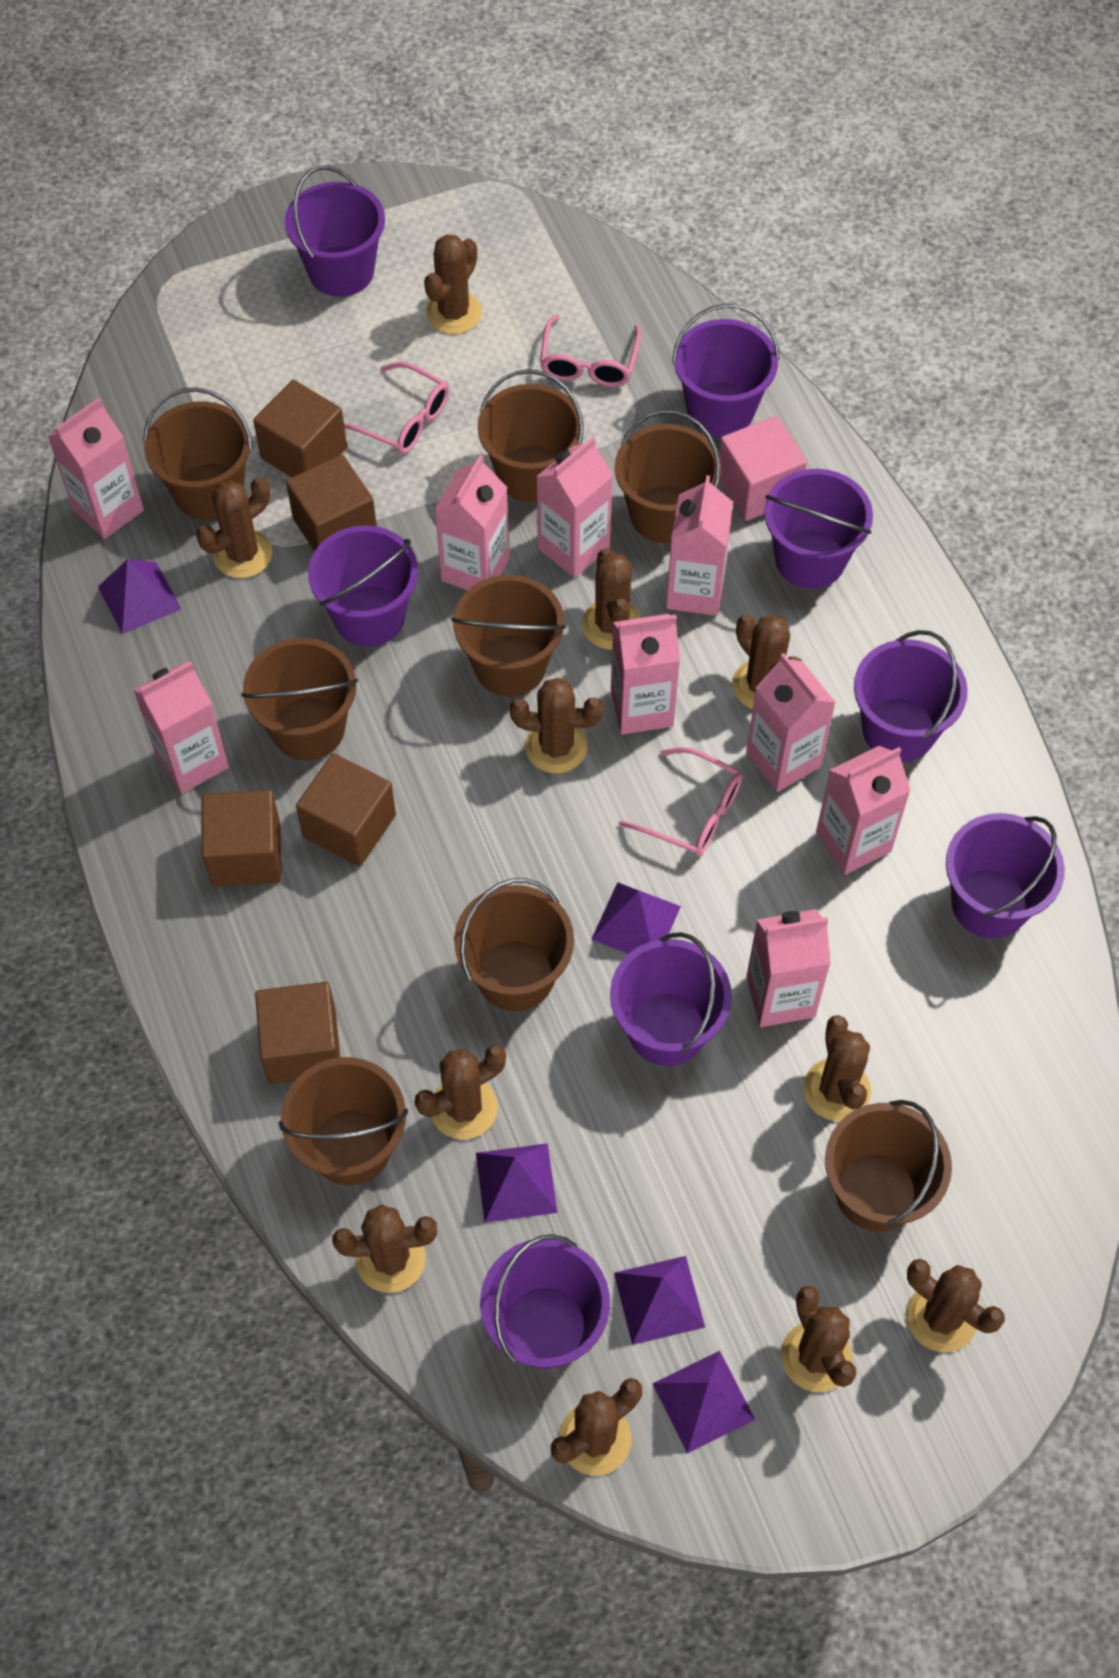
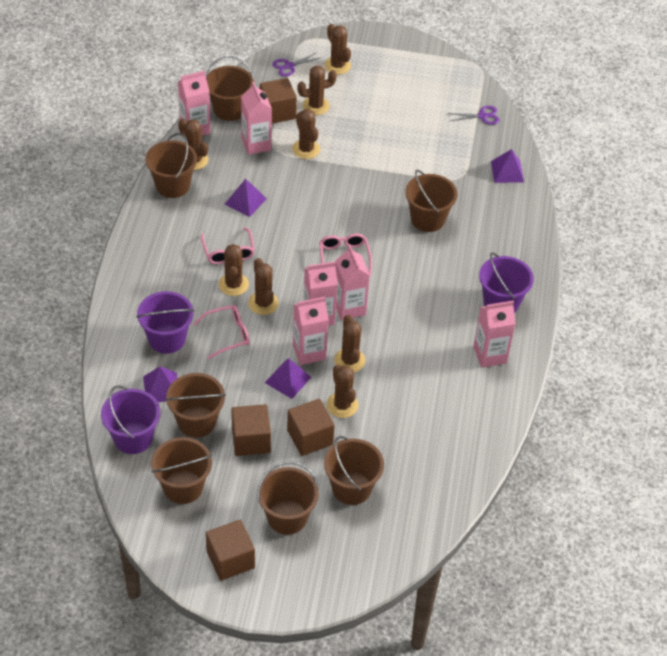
brown bucket: [143,387,253,520] [241,638,358,761] [279,1057,408,1185] [451,575,566,697] [454,878,574,1011] [477,369,584,502] [615,410,722,543] [825,1100,952,1232] = 8 -> [145,133,197,198] [151,437,212,504] [165,373,226,438] [205,56,254,121] [257,461,319,535] [324,436,384,505] [405,170,457,232] = 7
brown cactus: [196,477,272,578] [332,1204,437,1293] [415,1044,506,1140] [424,234,482,334] [510,678,603,773] [551,1378,642,1476] [582,548,641,650] [733,615,802,709] [781,1286,857,1392] [803,1015,871,1121] [906,1259,1005,1352] = 11 -> [178,118,208,170] [219,244,249,296] [248,258,279,315] [292,109,320,159] [297,66,337,115] [325,24,351,75] [327,365,359,418] [334,315,366,372] = 8
brown cube: [202,790,281,887] [253,380,347,477] [255,982,340,1084] [286,454,377,551] [296,753,396,867] = 5 -> [206,520,255,581] [231,404,271,456] [260,78,297,124] [287,399,335,456] = 4
pink carton: [47,398,144,539] [133,661,229,794] [435,455,509,591] [536,437,613,578] [611,614,680,735] [666,475,733,616] [746,653,836,792] [746,909,831,1027] [816,746,911,875] = 9 -> [178,71,211,135] [241,82,272,155] [293,297,329,365] [303,262,338,326] [335,245,370,320] [474,301,516,368] = 6
pink cube: [719,416,807,521] = 1 -> none = 0
purple bucket: [285,166,385,297] [308,525,418,647] [480,1234,610,1369] [610,932,732,1066] [672,304,780,436] [764,469,873,589] [854,630,968,762] [946,813,1065,939] = 8 -> [101,385,160,454] [136,291,194,354] [479,252,534,313] = 3
purple pyramid: [98,559,181,634] [476,1143,558,1223] [591,882,681,954] [614,1256,705,1345] [652,1351,755,1453] = 5 -> [143,366,177,402] [225,179,267,217] [265,358,311,399] [491,149,524,183] = 4
purple scissors: none = 0 -> [272,53,320,77] [448,106,500,125] = 2

